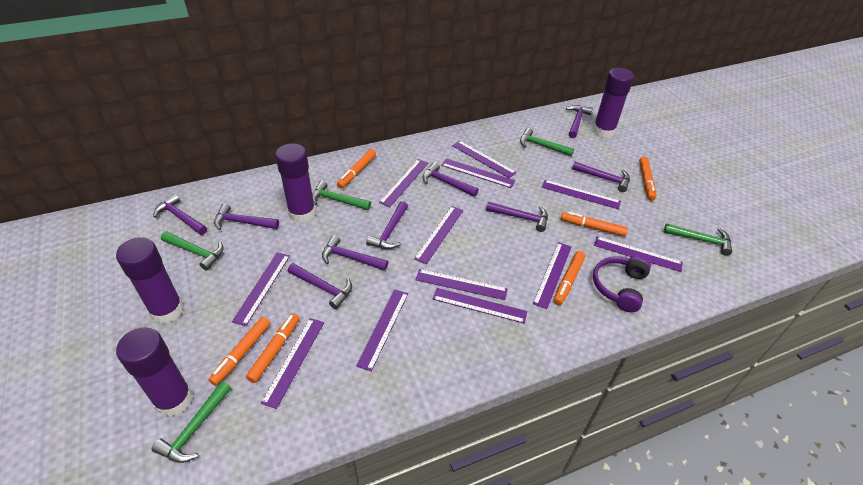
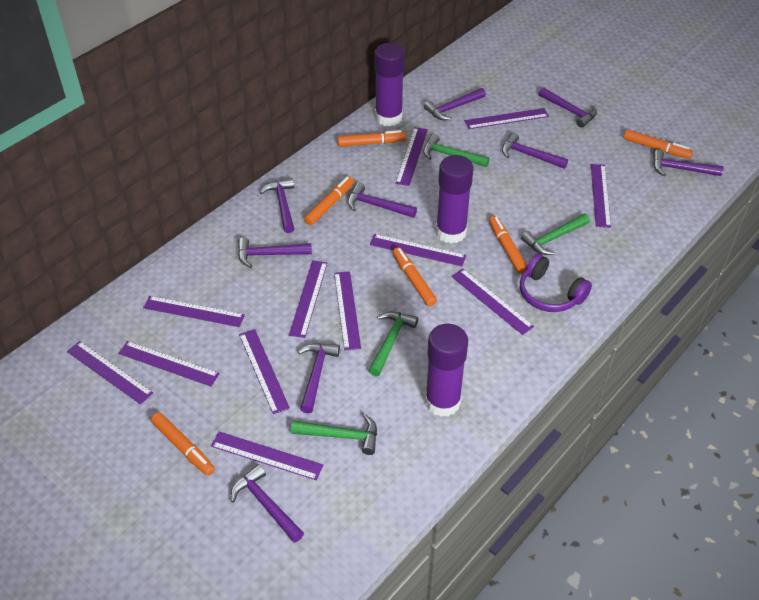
green hammer: [152,381,231,463] [161,231,224,270] [312,181,371,210] [520,128,574,156] [664,223,732,255] = 5 -> [291,414,377,455] [368,311,418,376] [423,134,490,167] [521,214,590,255] = 4
purple glue stick: [116,237,184,324] [116,327,193,417] [275,143,316,223] [593,68,634,138] = 4 -> [375,43,405,127] [425,324,468,417] [436,155,474,244] = 3

